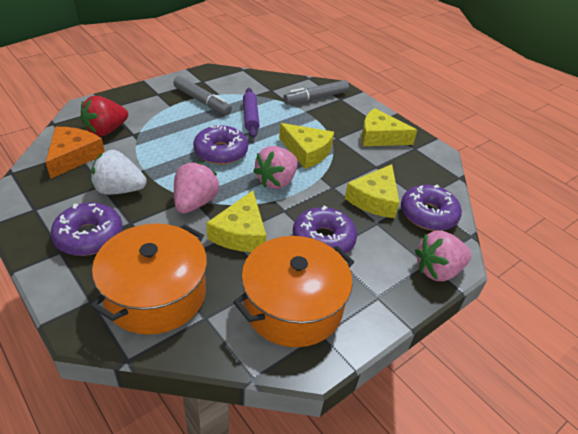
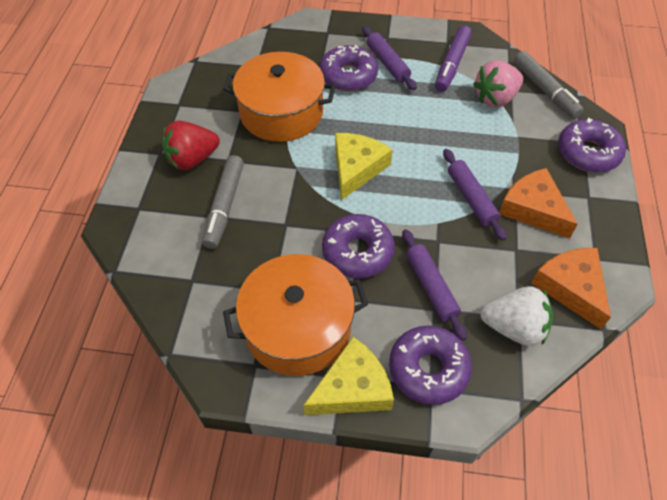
orange cheese: [45,127,105,179] = 1 -> [499,168,578,238] [531,248,611,329] = 2
pink strawberry: [174,162,220,213] [253,146,298,189] [415,231,472,281] = 3 -> [473,60,523,107] = 1
purple marker: none = 0 -> [435,26,472,92] = 1
purple rolling pin: [243,88,260,138] = 1 -> [362,26,417,90] [402,229,467,341] [443,149,507,241] = 3
yellow cheese: [207,191,266,252] [279,123,334,169] [345,164,400,218] [361,108,417,146] = 4 -> [303,337,394,415] [335,133,393,200] = 2

